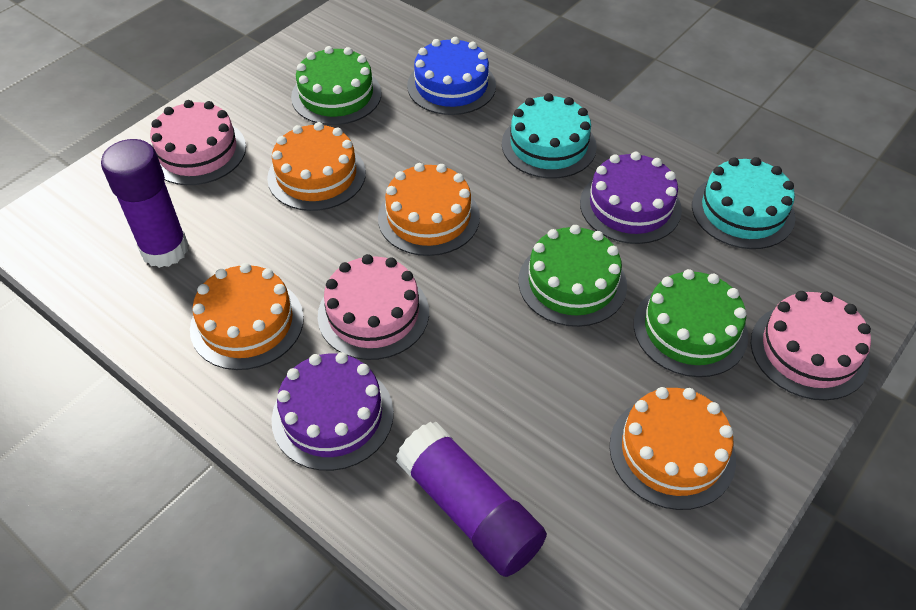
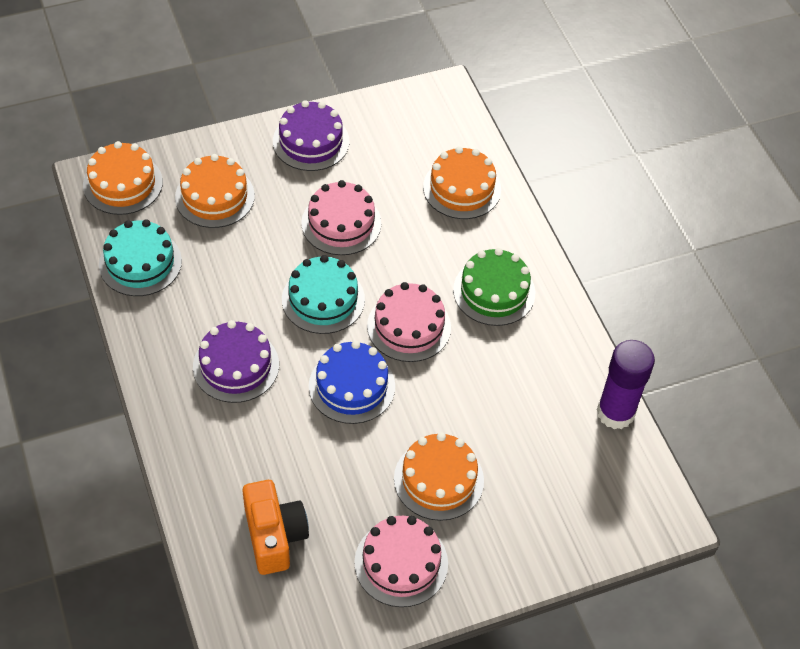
green cake: [291,46,382,125] [518,225,627,327] [634,269,748,377] = 3 -> [453,248,535,326] = 1
orange camera: none = 0 -> [242,480,309,575] = 1
purple glue stick: [101,139,188,268] [396,422,547,577] = 2 -> [597,340,655,429] = 1

